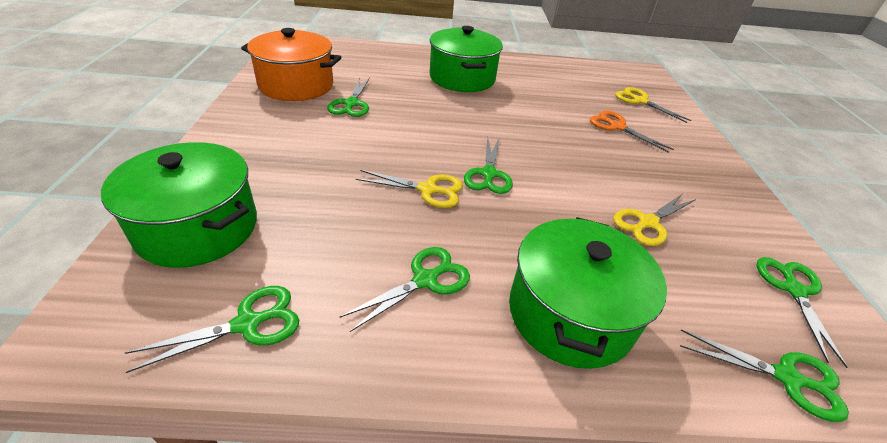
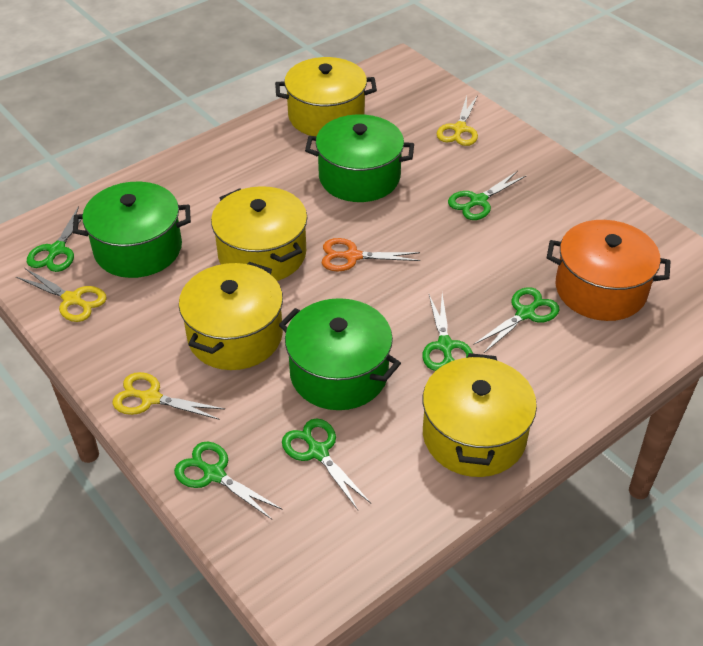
yellow pot: none = 0 -> [179,262,283,370] [211,186,307,281] [275,57,377,136] [423,353,537,477] = 4

